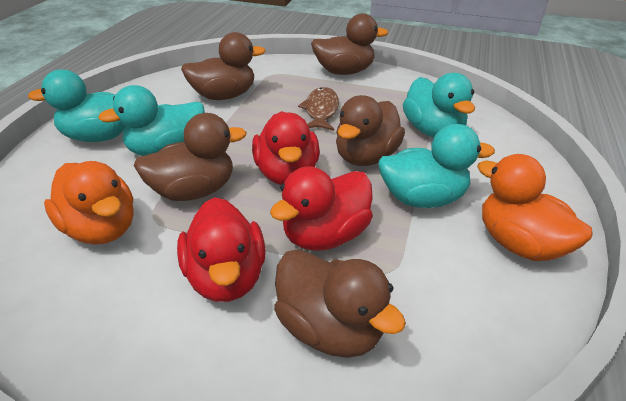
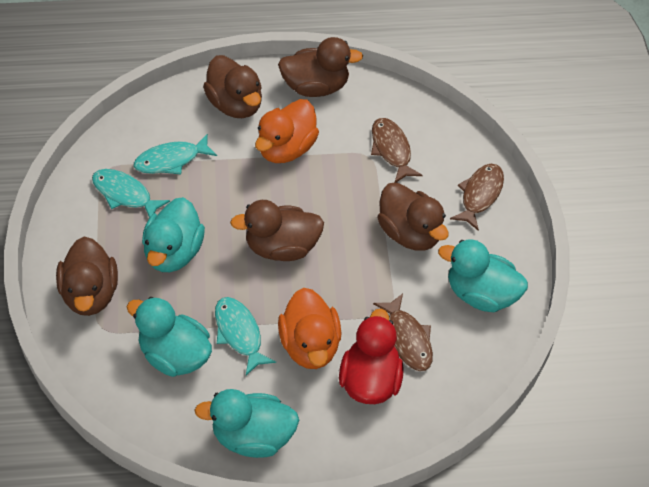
brown fish: [298,87,339,131] = 1 -> [371,118,423,183] [373,293,433,371] [450,164,504,231] = 3
red duck: [177,197,266,302] [252,111,320,185] [270,166,373,251] = 3 -> [339,309,404,404] = 1
turquoise fish: none = 0 -> [92,169,170,218] [134,133,217,175] [215,297,276,375] = 3

